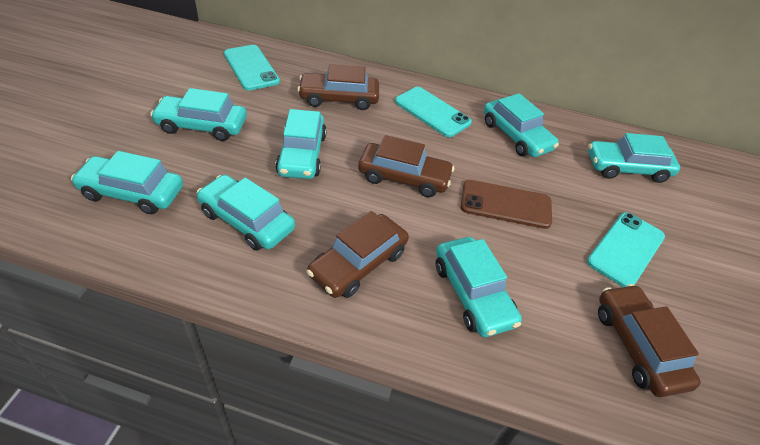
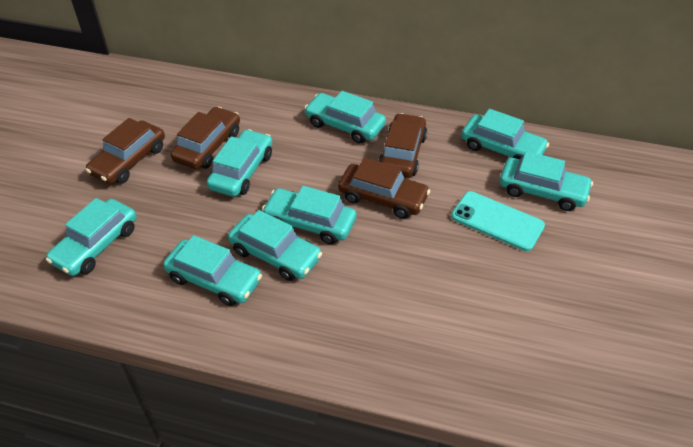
brown phone: [461,180,552,229] = 1 -> none = 0
turquoise car: [71,151,183,214] [150,88,247,141] [197,175,295,251] [275,109,327,179] [436,237,522,337] [484,93,559,157] [588,133,680,183] = 7 -> [46,198,137,276] [163,235,262,306] [207,129,272,197] [228,210,322,281] [262,186,356,244] [304,91,386,144] [461,109,549,159] [500,151,593,211] = 8
turquoise phone: [224,45,280,91] [395,87,472,137] [587,212,665,287] = 3 -> [451,191,545,251] = 1

